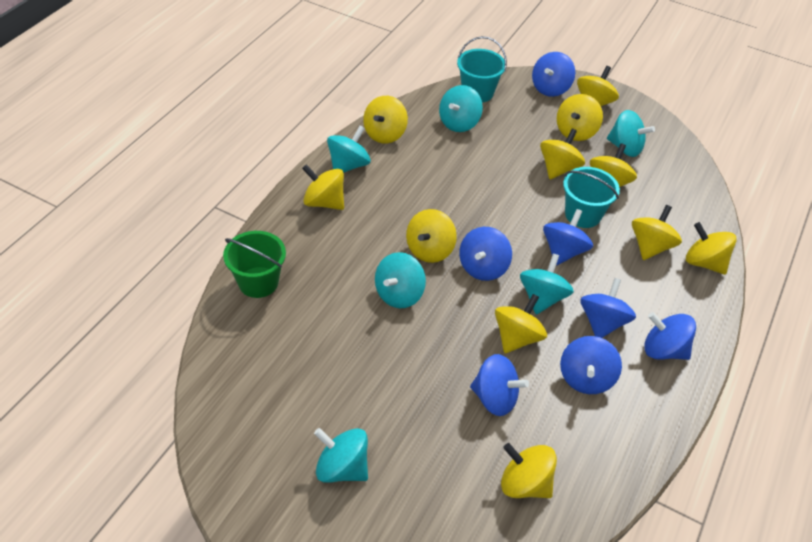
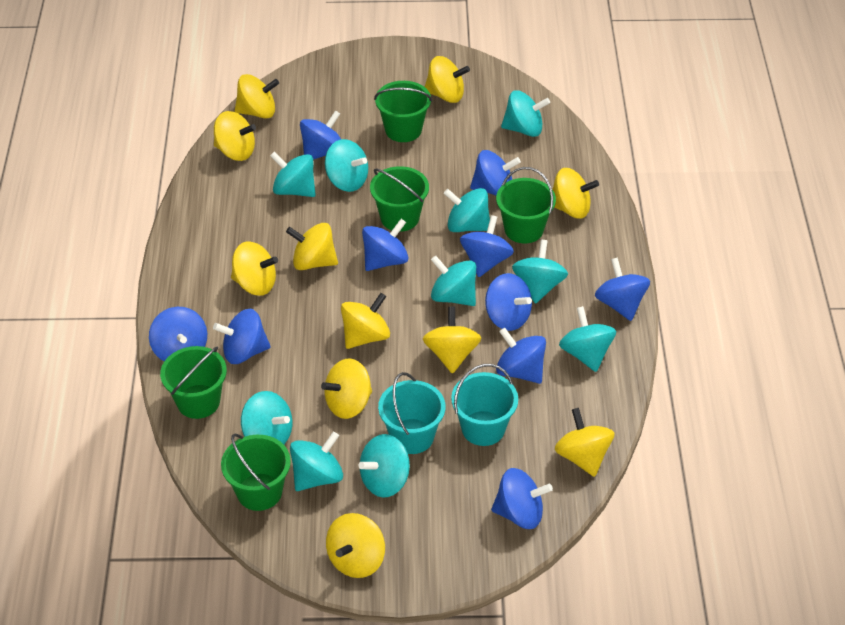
blue spinning top: [459,227,512,281] [470,354,529,416] [532,52,575,97] [543,209,593,266] [560,336,622,394] [580,278,636,338] [644,312,696,360] = 7 -> [149,307,207,361] [213,309,271,364] [300,110,341,160] [362,219,409,271] [460,215,514,277] [470,150,521,196] [485,273,532,331] [491,468,553,529] [496,328,546,384] [595,257,650,321] = 10
green bucket: [223,231,286,298] = 1 -> [160,346,227,419] [221,434,291,511] [370,166,429,232] [374,81,432,142] [496,167,556,243] = 5
turquoise spinning top: [314,428,368,483] [327,126,371,173] [375,252,426,308] [439,85,483,132] [520,253,574,315] [607,110,655,157] = 6 -> [241,391,292,444] [270,151,316,197] [290,432,343,491] [325,139,368,192] [359,434,410,497] [431,256,476,306] [444,188,490,232] [501,90,550,137] [512,240,568,304] [559,306,616,372] = 10

